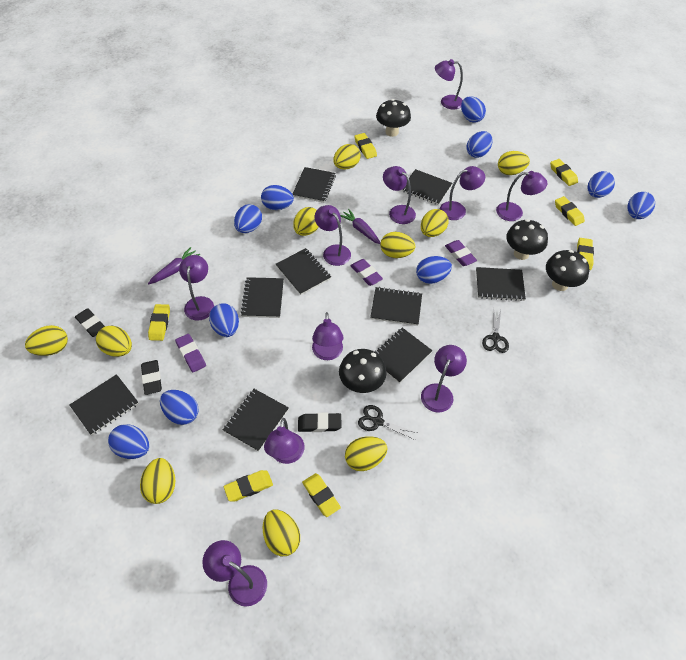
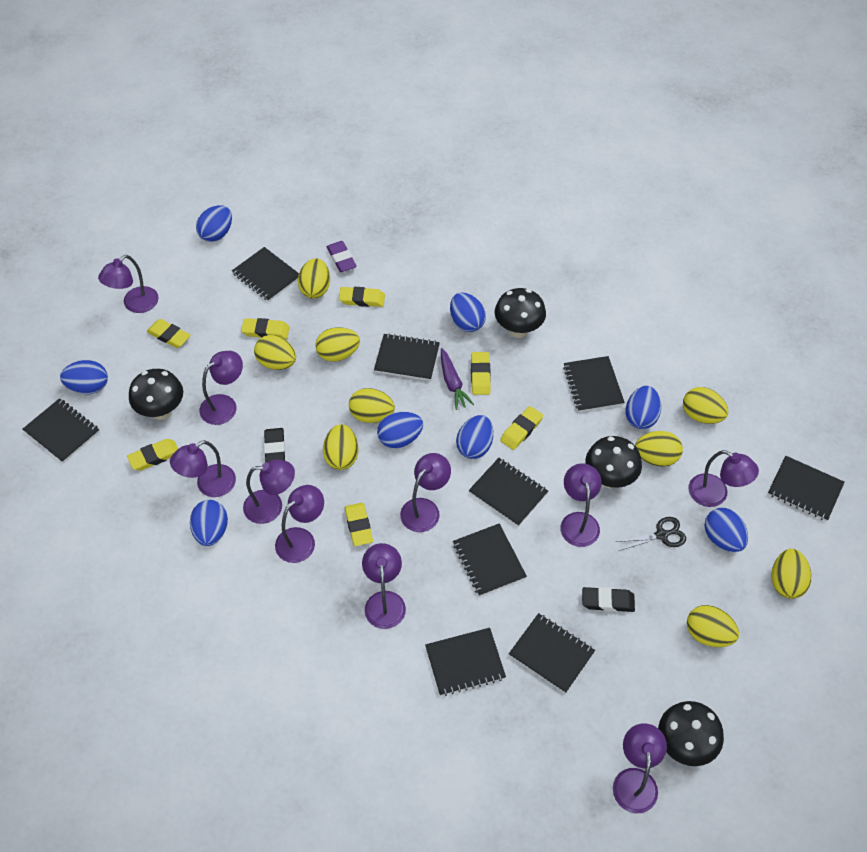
black eraser: [75,308,105,337] [141,360,162,395] [298,413,342,432] = 3 -> [264,428,285,463] [582,587,635,612] = 2
black scissors: [358,405,417,440] [482,307,509,353] = 2 -> [616,517,686,551] = 1
blue egg: [108,424,149,459] [160,390,199,425] [209,303,239,337] [234,204,262,233] [261,185,294,210] [416,256,452,284] [461,96,486,123] [466,131,493,158] [588,171,615,198] [627,192,655,219] = 10 -> [60,360,108,394] [190,500,228,546] [196,205,232,242] [377,412,423,448] [450,293,486,332] [456,415,493,459] [625,386,661,429] [705,508,748,552] = 8
purple carrot: [148,247,200,284] [340,209,381,244] = 2 -> [441,348,474,410] = 1
purple eraser: [175,334,206,372] [350,259,383,286] [445,240,477,266] = 3 -> [327,241,357,272] = 1
yellow egg: [25,325,68,356] [96,326,132,357] [140,458,175,504] [263,509,300,556] [293,207,319,236] [333,144,361,170] [345,436,387,471] [380,232,415,258] [421,209,448,237] [498,151,530,175] = 10 -> [254,335,296,370] [298,258,330,299] [315,327,360,362] [323,424,359,470] [349,388,395,423] [635,431,683,467] [683,387,728,424] [687,605,739,647] [771,549,811,599] = 9

